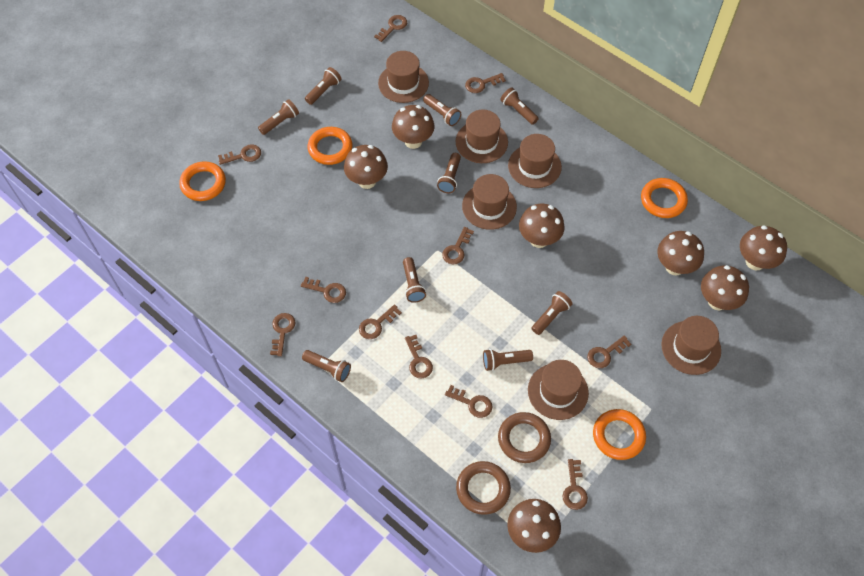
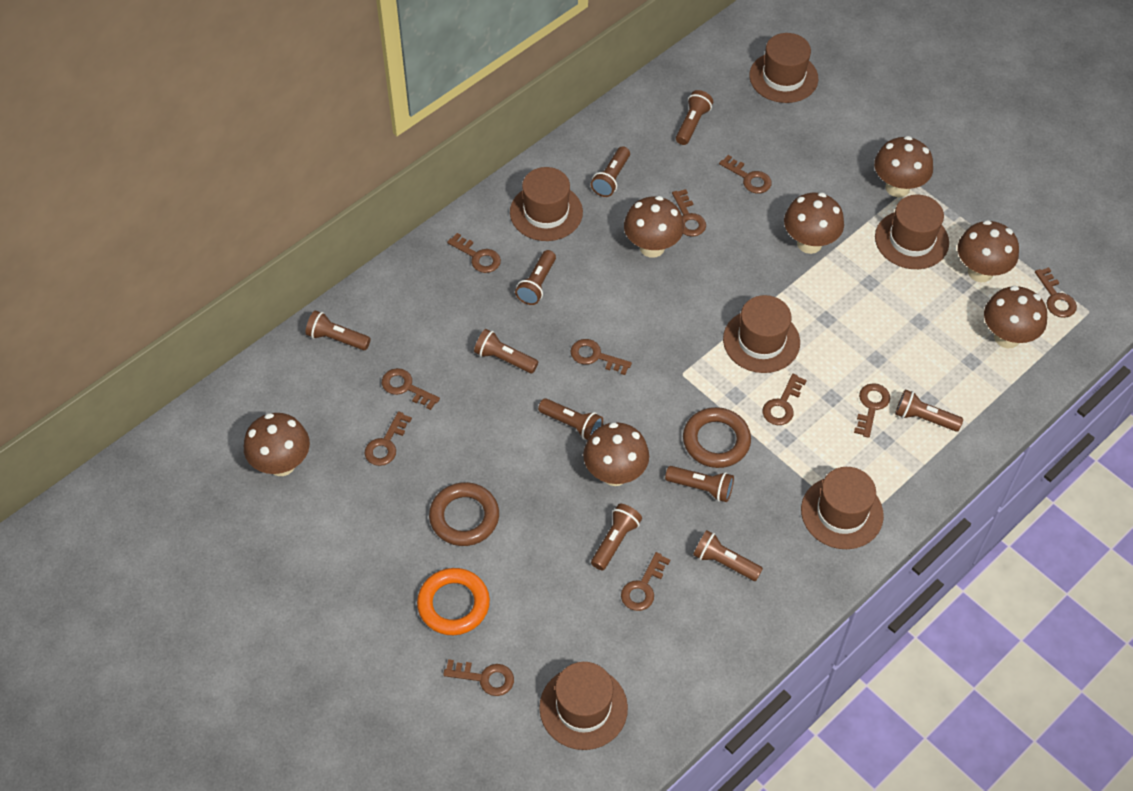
brown flashlight: [258,99,299,135] [302,350,351,382] [305,67,342,105] [403,257,426,303] [423,94,461,126] [437,153,461,193] [483,349,533,371] [500,87,539,125] [531,291,573,335] = 9 -> [305,310,371,350] [474,329,538,373] [515,250,556,305] [538,398,603,440] [591,146,630,197] [591,504,642,570] [665,466,734,502] [676,90,713,145] [693,530,763,581] [895,389,963,432] = 10
orange ring: [179,162,226,201] [307,127,352,165] [593,409,646,460] [641,178,688,218] = 4 -> [417,568,490,635] = 1

